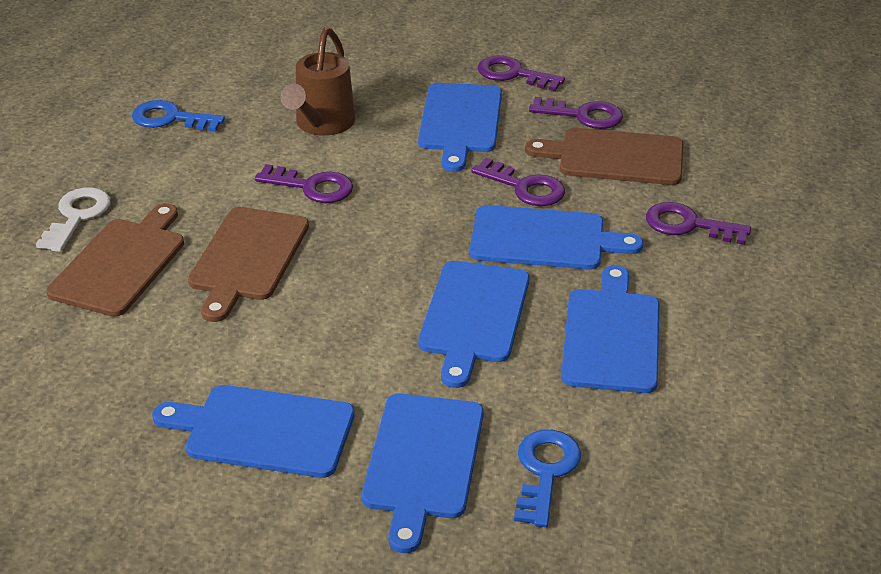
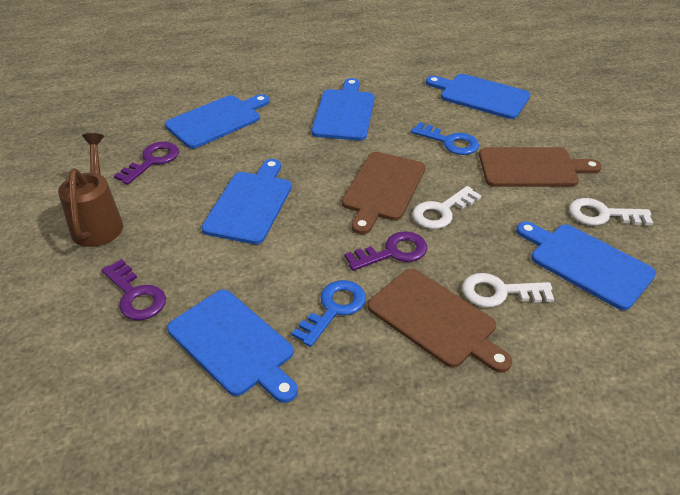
purple key: [255,164,353,203] [471,158,565,206] [477,55,565,91] [529,97,623,129] [646,202,751,245] = 5 -> [101,259,166,320] [114,142,179,185] [345,231,427,271] = 3
white key: [36,187,110,252] = 1 -> [413,186,482,229] [462,273,554,307] [569,198,653,225] = 3

